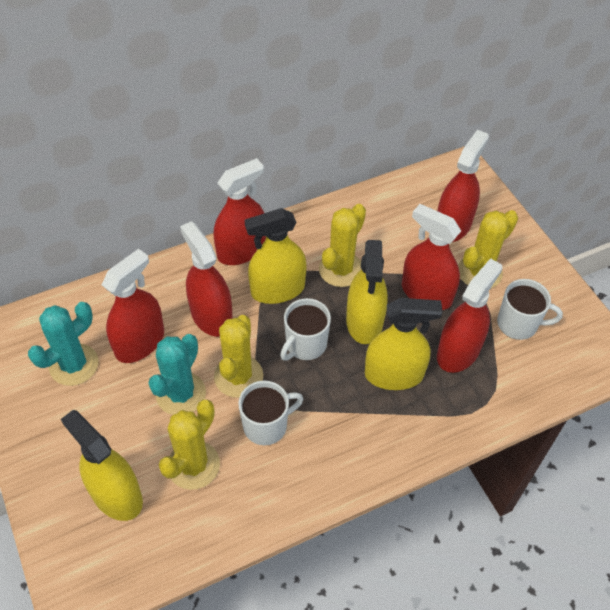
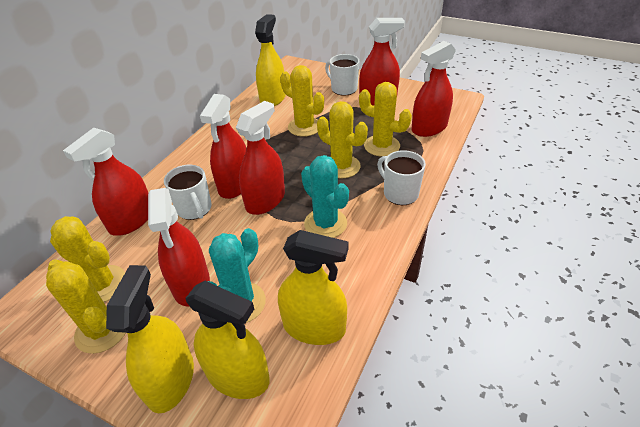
yellow cactus: [159,400,220,490] [214,315,263,398] [319,204,366,287] [458,210,518,289] = 4 -> [46,259,125,354] [50,216,125,302] [280,65,324,137] [317,101,368,178] [359,82,412,157] = 5

